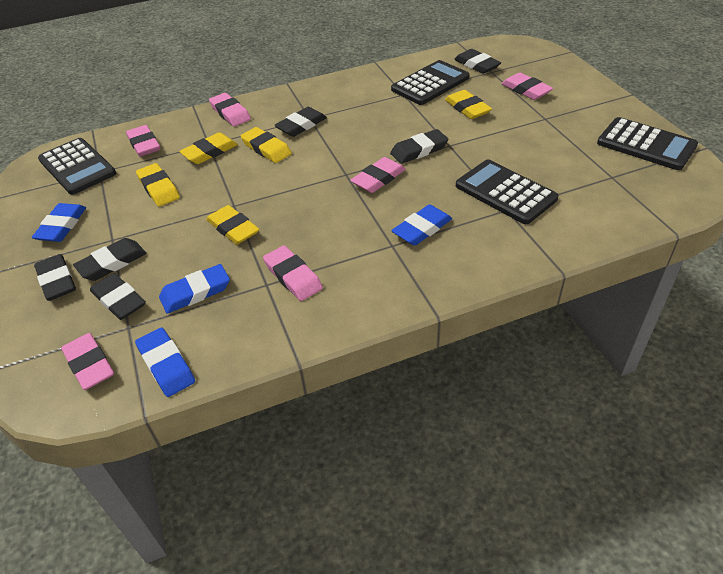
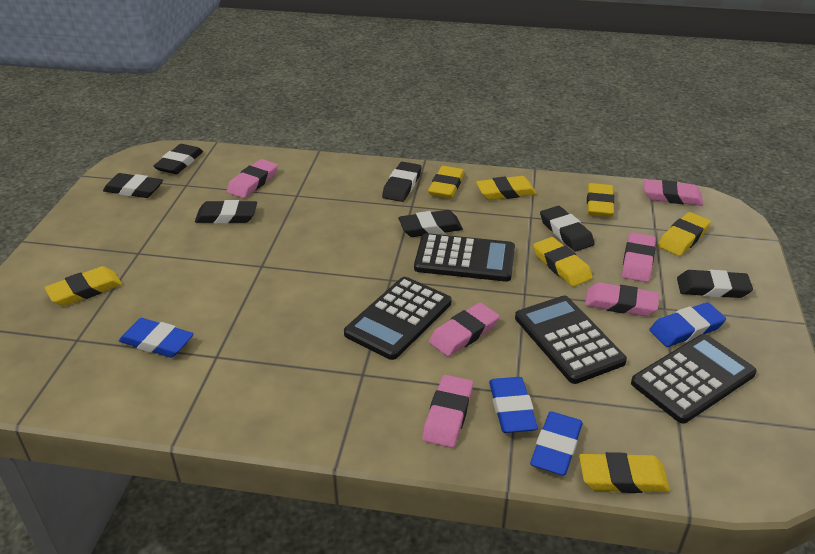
black eraser: [34,254,76,301] [73,238,146,281] [90,273,146,320] [274,107,327,137] [390,129,448,164] [454,49,501,74] = 6 -> [103,173,163,198] [153,144,203,174] [195,200,257,224] [382,162,422,202] [398,210,463,237] [540,206,595,252] [677,270,753,298] = 7
yellow eraser: [136,163,180,206] [179,132,238,164] [206,205,259,245] [241,127,292,163] [445,90,492,119] = 5 -> [44,266,122,306] [428,166,465,198] [476,176,537,200] [533,237,593,287] [579,452,670,493] [587,183,615,217] [658,212,711,256] = 7

